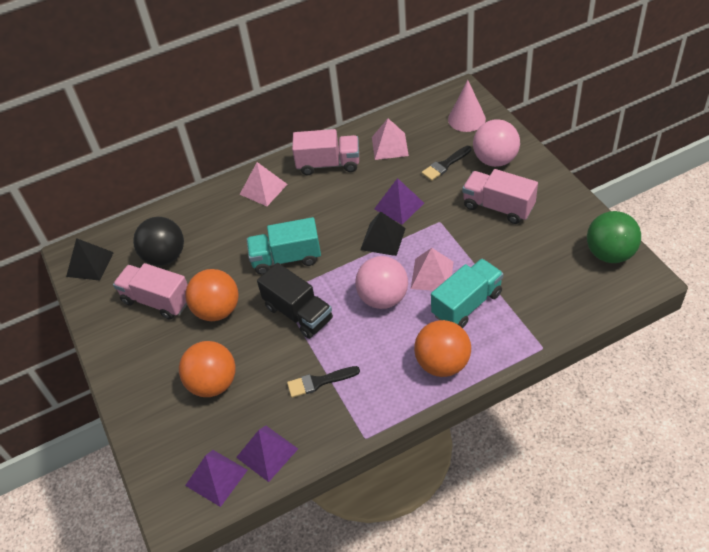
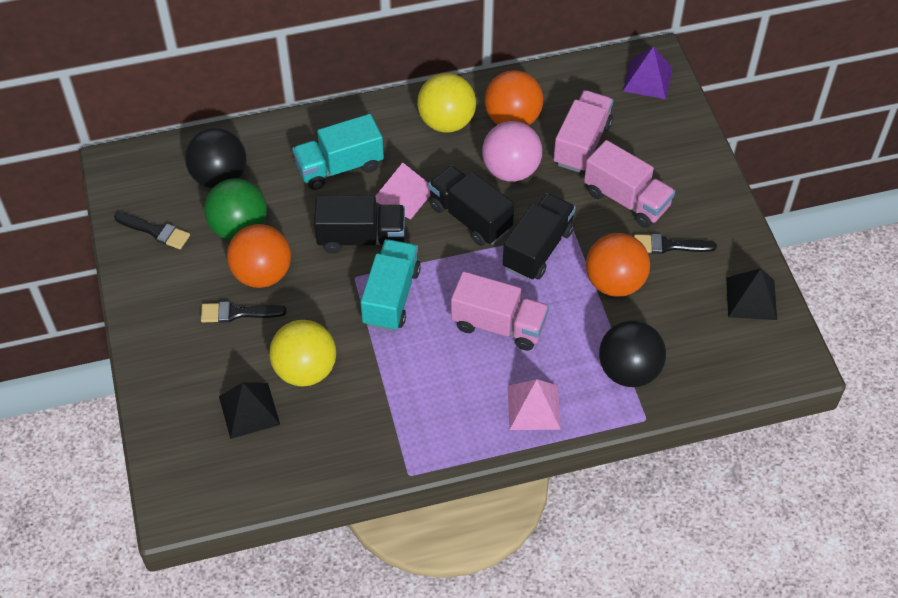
black ball: [133,217,184,266] = 1 -> [185,128,247,188] [599,321,666,387] = 2
black brush: [287,366,360,398] [422,146,471,181] = 2 -> [114,212,190,249] [201,302,286,323] [634,234,717,254] = 3
black truck: [257,263,333,339] = 1 -> [314,196,405,254] [428,165,514,246] [503,193,576,280] = 3
pink ball: [355,256,408,309] [473,119,520,167] = 2 -> [482,121,542,182] = 1
pink cone: [448,80,486,132] = 1 -> none = 0
pink pyramid: [239,162,288,206] [372,118,409,160] [411,248,453,291] = 3 -> [375,163,430,219] [508,379,561,430] = 2
purple pyramid: [185,450,248,507] [236,426,298,482] [374,178,424,225] = 3 -> [623,46,673,99] = 1
yellow ball: none = 0 -> [269,320,336,387] [417,73,476,133] = 2

